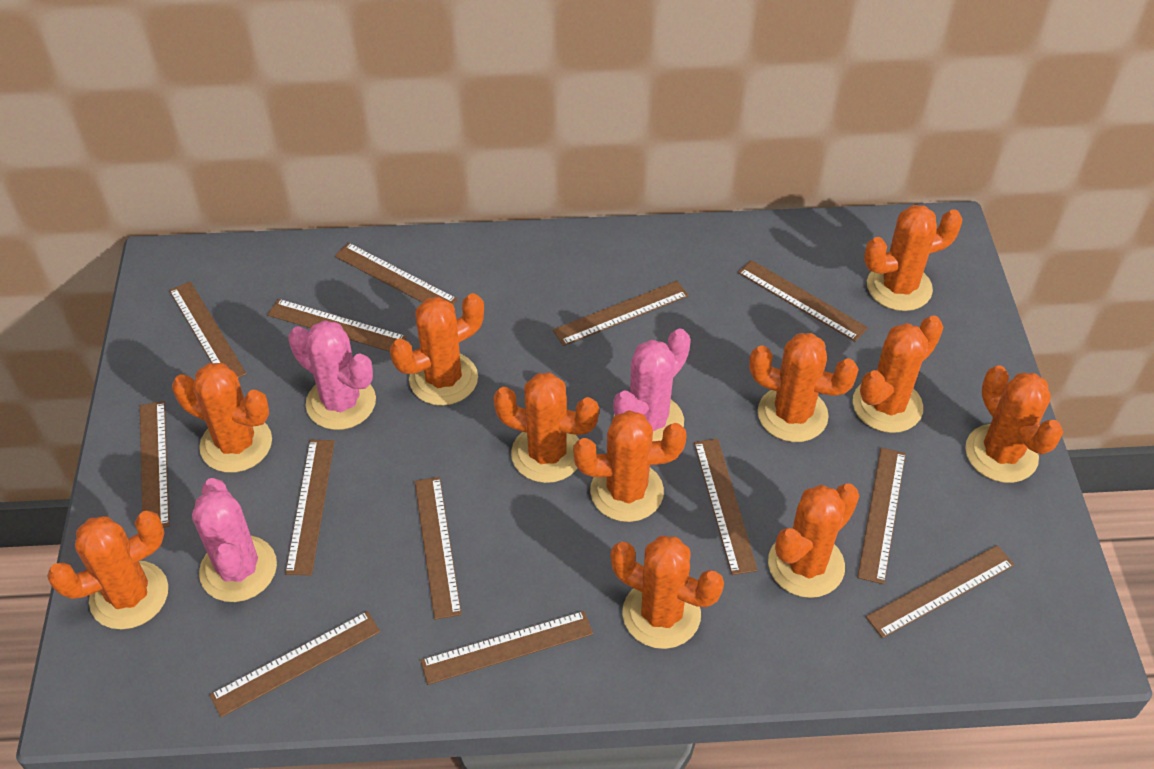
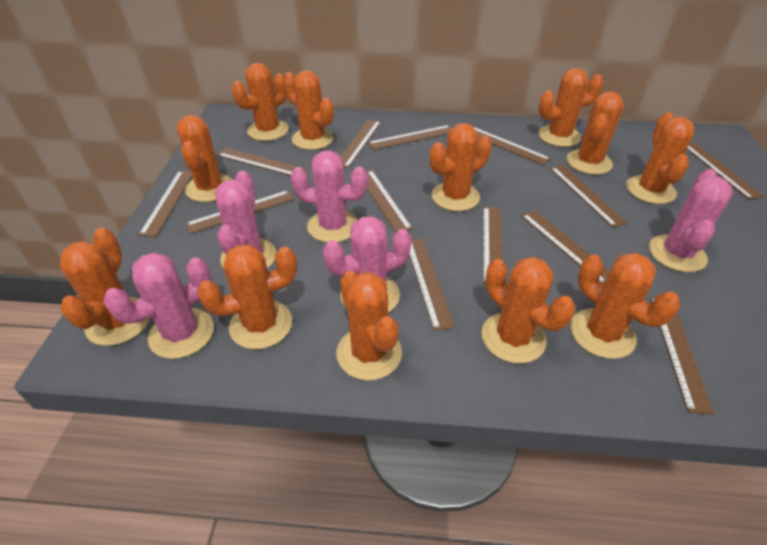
orange cactus: [47,511,168,629] [172,363,272,473] [390,293,484,406] [493,373,599,483] [573,410,687,522] [611,536,724,649] [749,333,859,442] [768,483,859,598] [853,315,944,433] [864,205,963,311] [965,365,1063,483] = 11 -> [60,228,150,346] [177,115,232,202] [197,245,297,349] [232,63,289,141] [283,70,334,150] [336,271,402,381] [430,123,492,211] [481,257,575,364] [538,68,604,147] [567,92,624,175] [570,253,680,359] [626,112,694,204] = 12
pink cactus: [192,478,277,602] [288,320,376,430] [613,329,691,441] = 3 -> [103,252,214,359] [215,171,276,268] [291,151,368,243] [323,216,412,313] [649,169,733,272] = 5

